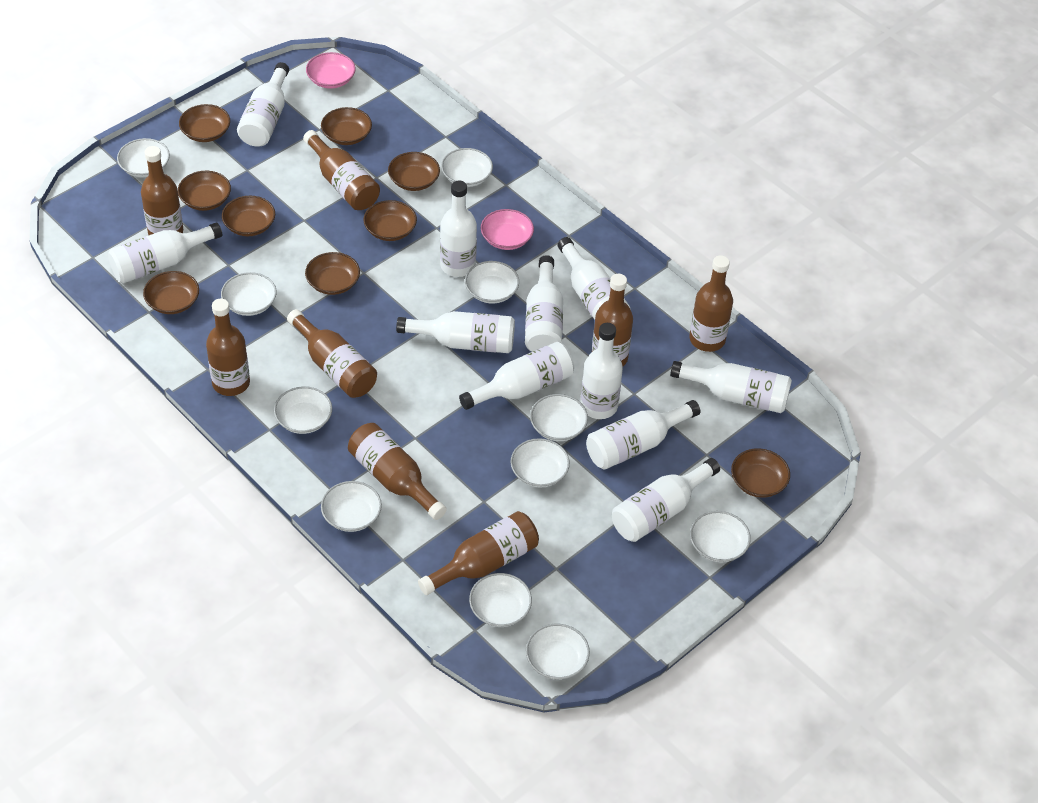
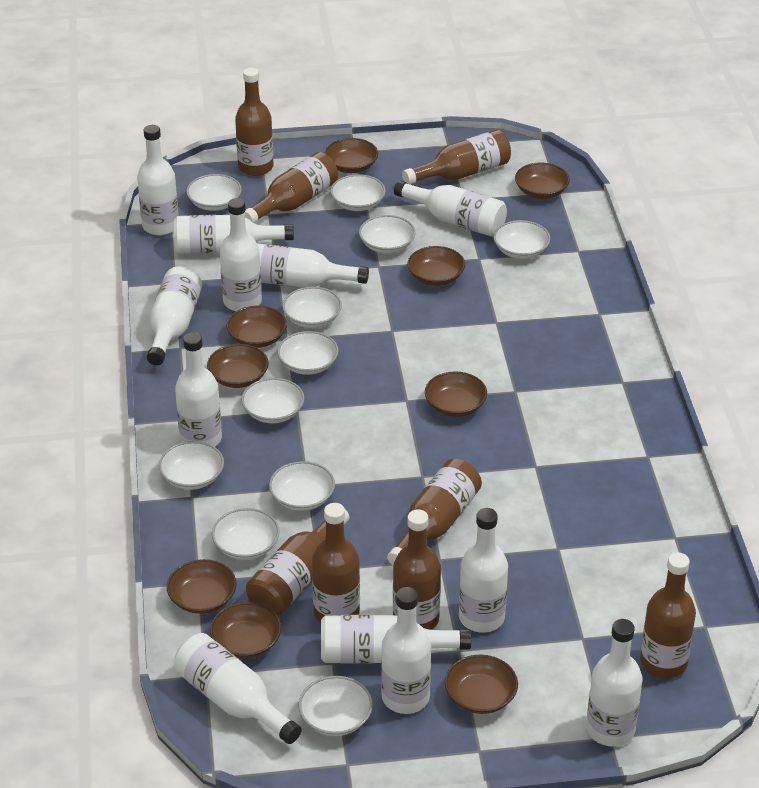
pink bowl: [306,52,356,89] [481,209,534,250] = 2 -> none = 0
white bottle: [108,222,222,283] [237,62,289,147] [396,311,515,353] [440,180,477,277] [459,342,574,410] [525,255,563,352] [557,237,630,320] [581,323,623,419] [586,400,700,470] [612,458,720,542] [670,361,792,413] = 11 -> [137,125,179,235] [147,266,202,366] [174,215,294,254] [174,633,302,744] [175,332,222,447] [220,198,262,311] [257,244,369,287] [321,615,471,663] [381,587,431,714] [394,180,507,237] [459,508,508,633] [587,619,642,747] = 12

